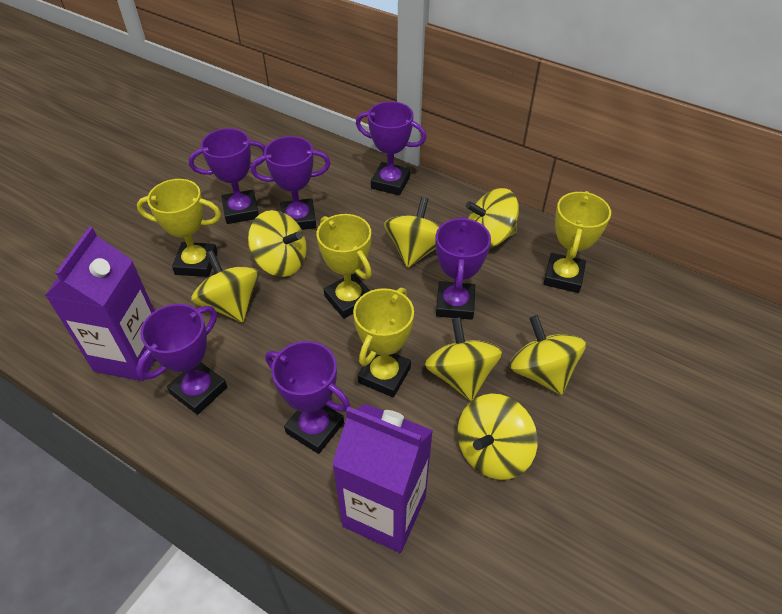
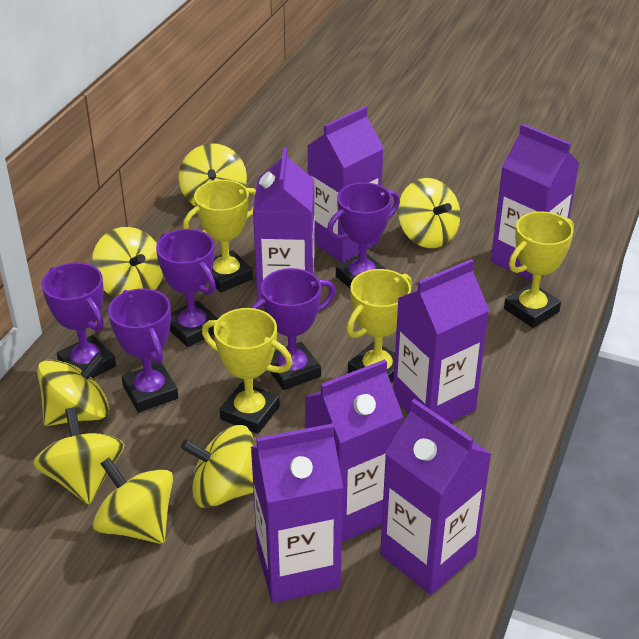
purple carton: [45,227,155,381] [332,404,433,553] = 2 -> [251,424,343,603] [253,147,315,307] [304,359,403,542] [308,106,384,263] [380,399,492,595] [393,259,490,423] [491,124,579,281] = 7
purple trophy: [136,304,227,415] [189,128,266,224] [251,136,331,230] [265,341,350,454] [356,101,426,195] [435,216,491,320] = 6 -> [41,262,116,378] [108,288,179,412] [156,229,218,347] [251,268,336,390] [327,182,400,288] = 5

